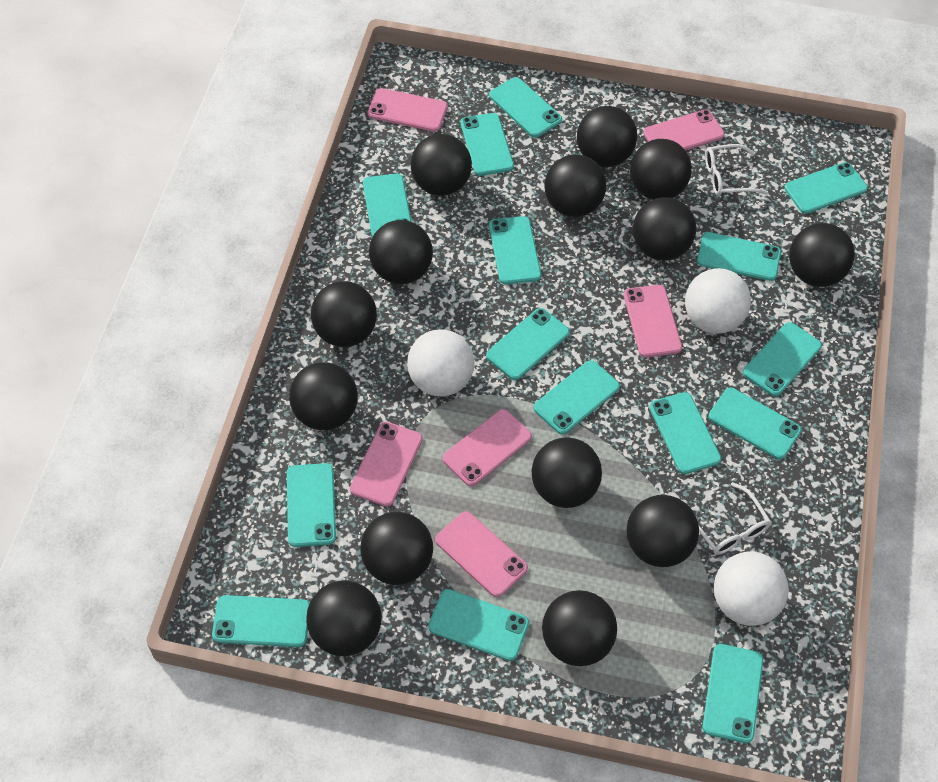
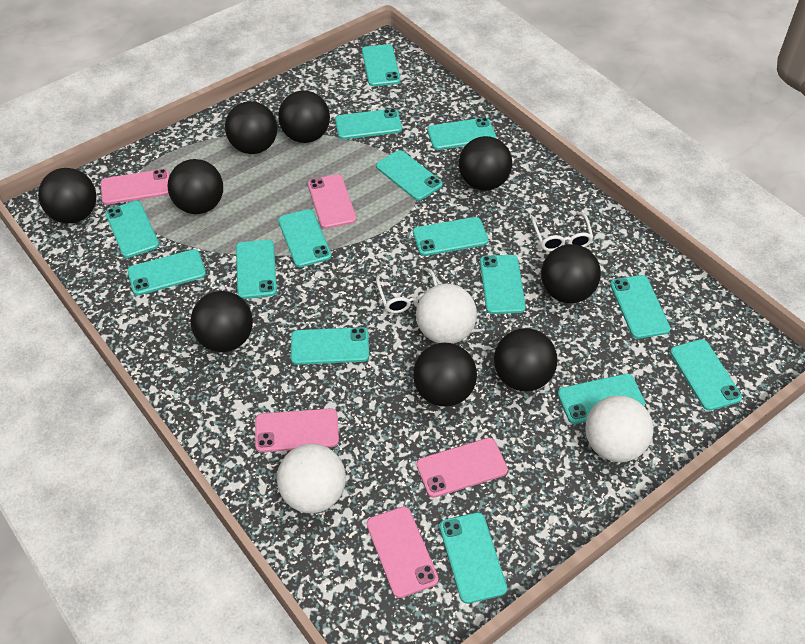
black ball: [289,362,358,430] [306,581,382,656] [311,281,377,347] [361,512,433,585] [369,220,433,284] [411,134,472,196] [531,437,602,508] [542,590,617,666] [544,154,606,217] [577,106,637,167] [627,495,699,567] [630,139,692,200] [633,197,696,261] [789,223,855,287] = 14 -> [38,168,96,223] [168,159,223,214] [190,291,253,352] [225,101,277,154] [278,90,330,143] [413,343,477,407] [459,136,512,190] [494,328,557,391] [541,244,601,303] = 9
pink phone: [350,422,423,507] [368,88,448,132] [435,511,528,597] [443,409,532,487] [623,285,682,358] [643,109,725,151] = 6 -> [101,169,170,205] [255,408,339,452] [308,174,356,229] [367,506,439,598] [416,438,508,498] = 5

